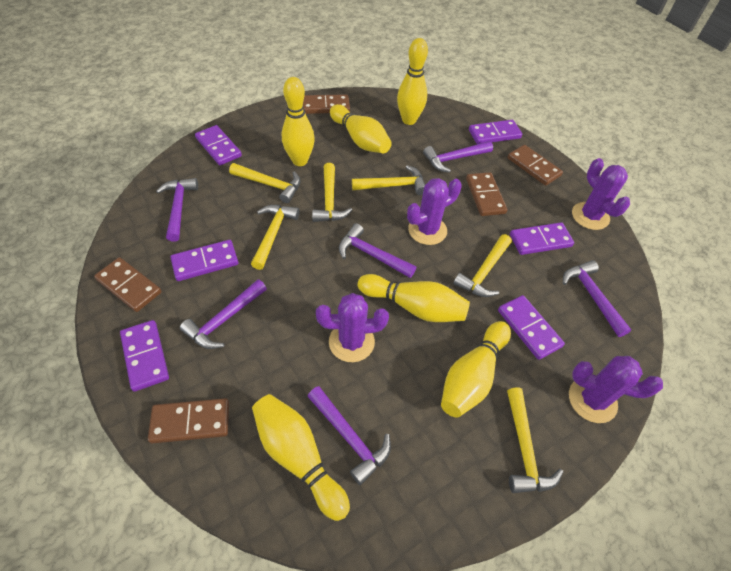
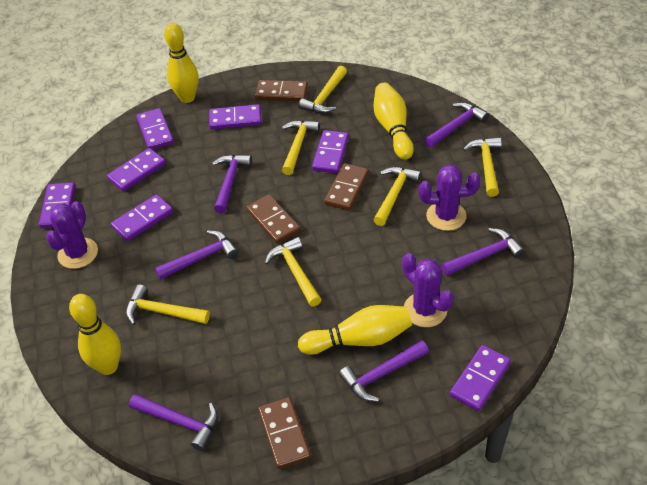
brown domino: [94,257,161,312] [148,398,229,444] [303,94,350,114] [466,172,507,216] [507,145,563,186] = 5 -> [246,195,300,244] [255,80,308,101] [258,397,311,469] [324,163,369,211] = 4
purple cactus: [316,293,389,362] [407,178,462,245] [569,356,663,423] [572,158,630,230] = 4 -> [46,201,98,269] [402,253,453,327] [419,165,480,231] = 3
purple domino: [120,320,169,392] [170,240,238,281] [195,125,242,165] [469,120,522,144] [498,295,565,360] [510,222,574,255] = 6 -> [39,182,76,228] [107,148,166,192] [111,194,173,241] [136,108,174,150] [209,104,262,130] [312,130,349,173] [450,345,511,411] = 7
yellow bowling pin: [252,394,350,521] [282,77,315,166] [330,104,392,154] [358,274,470,322] [397,38,428,125] [441,321,511,418] = 6 -> [69,294,121,375] [164,23,199,103] [298,305,412,355] [374,83,414,160] = 4

